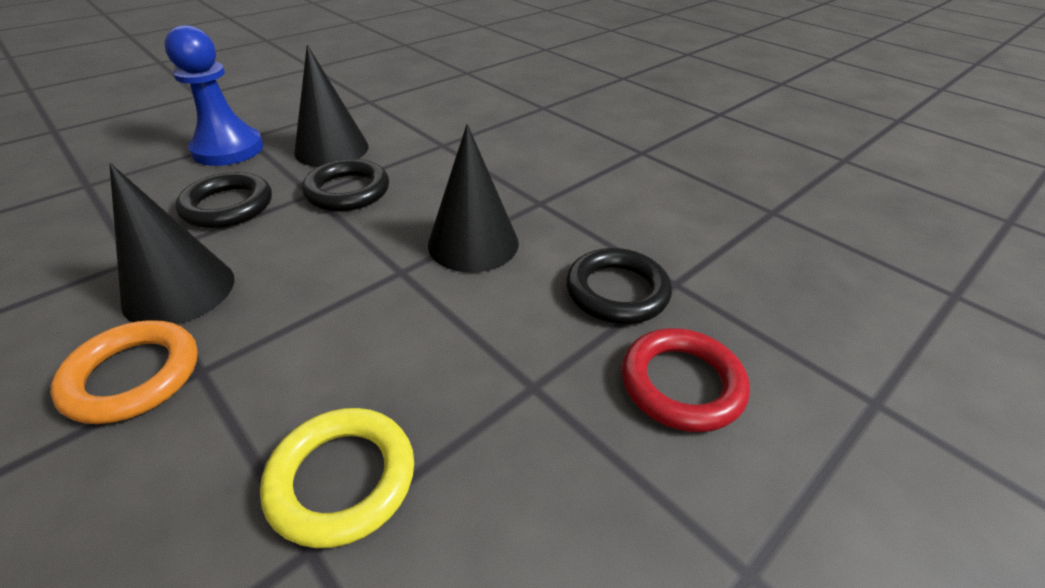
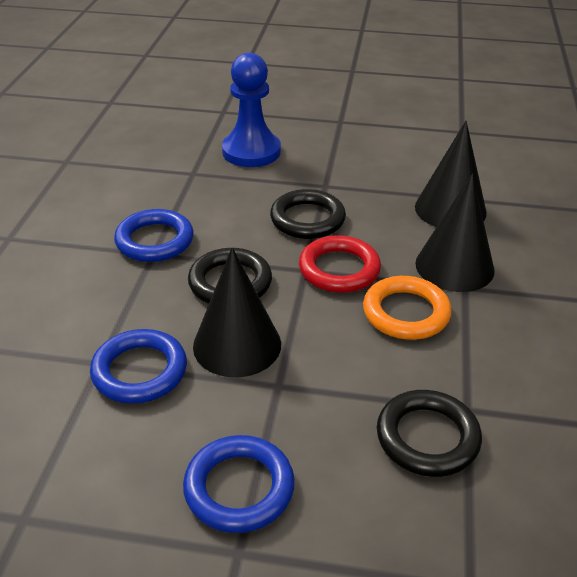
blue ring: none = 0 -> [90,329,187,404] [114,209,194,262] [183,435,295,533] = 3
yellow ring: [260,408,414,548] = 1 -> none = 0

